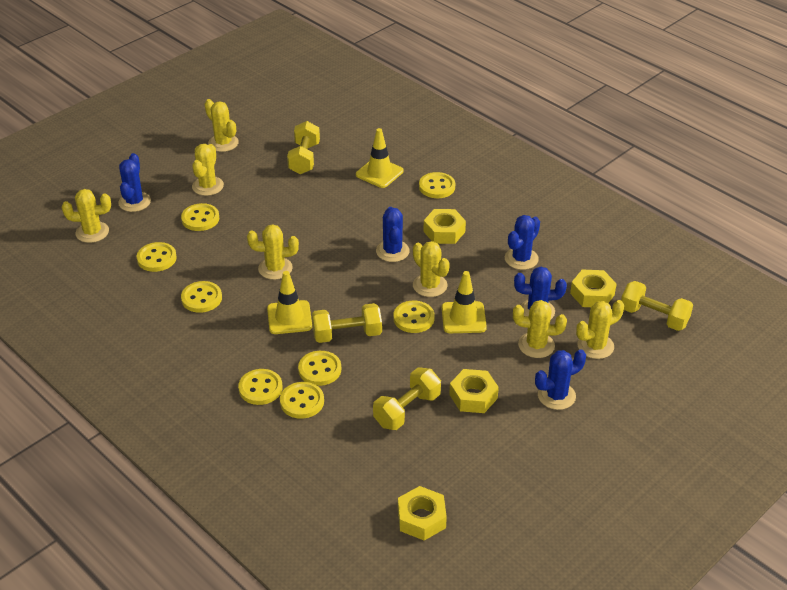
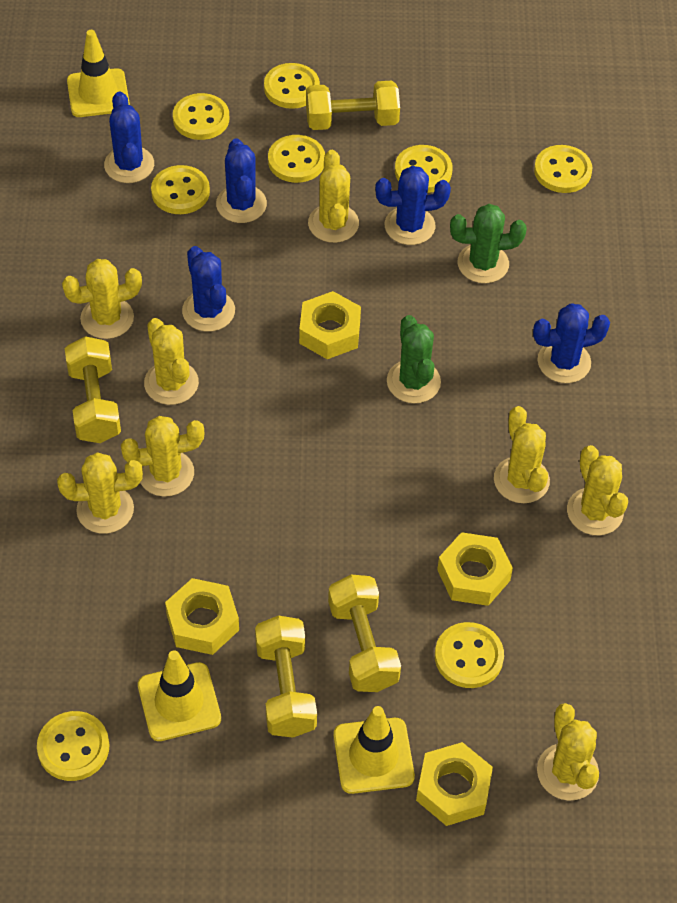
green cactus: none = 0 -> [387,315,441,403] [450,204,527,283] = 2
yellow cactus: [62,189,111,243] [192,144,224,196] [205,99,239,152] [247,224,299,280] [413,241,450,297] [513,300,567,358] [576,300,624,359] = 7 -> [57,452,143,534] [62,259,142,339] [121,416,204,497] [144,318,199,405] [308,150,359,243] [494,406,550,503] [537,703,599,801] [567,445,628,536] = 8

